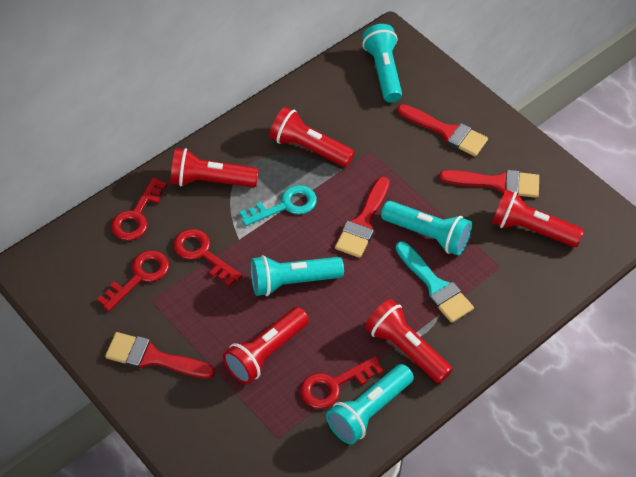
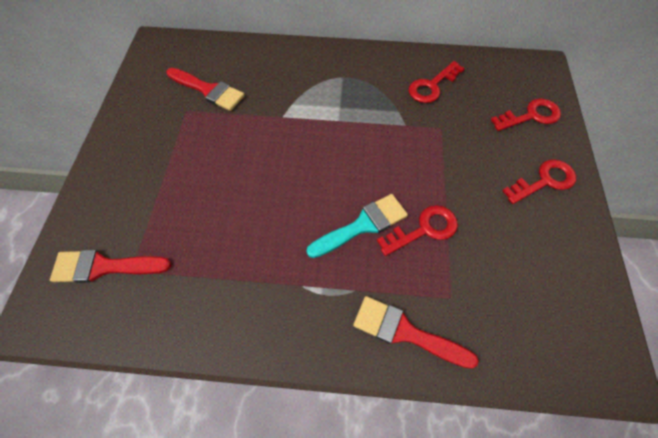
red brush: [105,332,215,379] [335,177,389,258] [397,104,488,156] [439,170,539,198] = 4 -> [50,250,171,283] [167,68,245,111] [353,296,479,369] = 3
red flashlight: [171,148,259,188] [223,307,309,384] [269,107,355,167] [365,299,453,384] [492,189,584,247] = 5 -> none = 0
turquoise flashlight: [251,255,344,296] [326,364,414,444] [362,24,402,103] [381,201,472,256] = 4 -> none = 0
turquoise key: [239,185,317,226] = 1 -> none = 0

